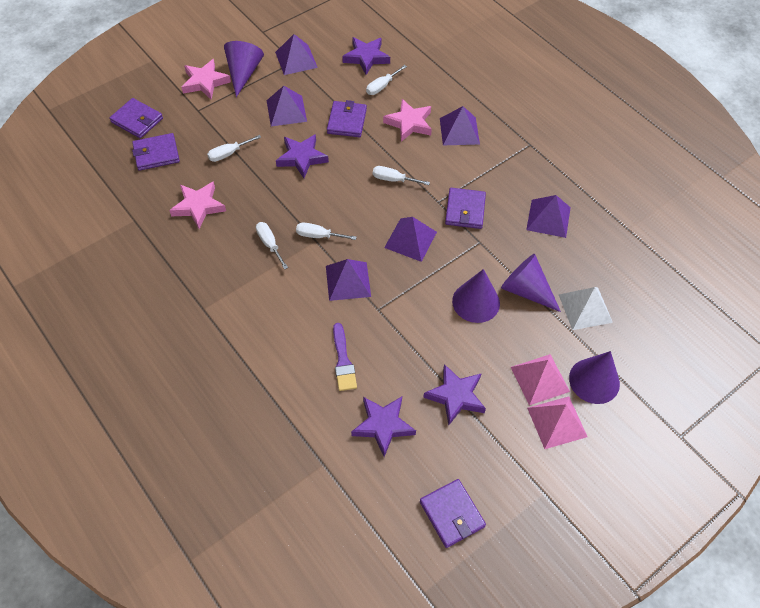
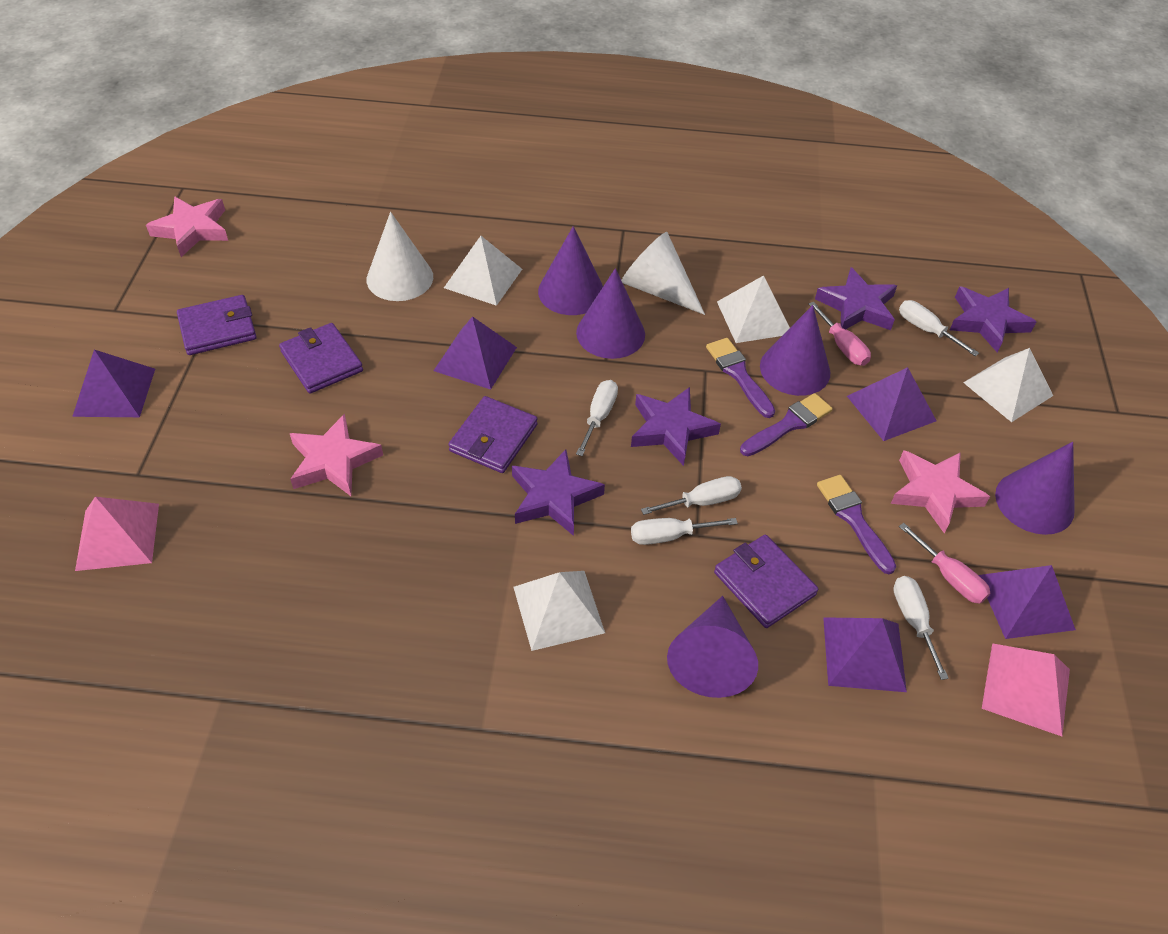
pink screwdriver: none = 0 -> [809,302,871,366] [899,523,990,604] = 2
purple brush: [333,323,357,391] = 1 -> [706,338,775,418] [740,393,833,456] [817,475,896,574] = 3
purple cone: [224,41,264,97] [452,269,500,323] [501,254,561,312] [569,351,620,404] = 4 -> [538,226,603,315] [576,268,645,359] [667,596,758,698] [760,305,830,396] [995,442,1075,535] = 5
purple pyramid: [266,86,307,126] [275,34,318,75] [326,259,371,301] [384,217,437,262] [440,106,480,145] [526,195,571,238] = 6 -> [72,350,155,417] [433,316,517,390] [823,617,907,692] [847,367,937,441] [979,565,1076,639] = 5
purple wallet: [109,98,163,138] [132,133,180,171] [327,100,367,137] [420,479,486,548] [445,188,486,229] = 5 -> [177,295,257,355] [279,323,363,394] [448,396,538,473] [714,535,818,628] = 4
white cone: none = 0 -> [367,212,433,301] [621,232,705,315] = 2
white pyramid: [559,287,613,330] = 1 -> [444,236,522,306] [513,571,605,651] [717,275,790,343] [963,348,1053,422] = 4

